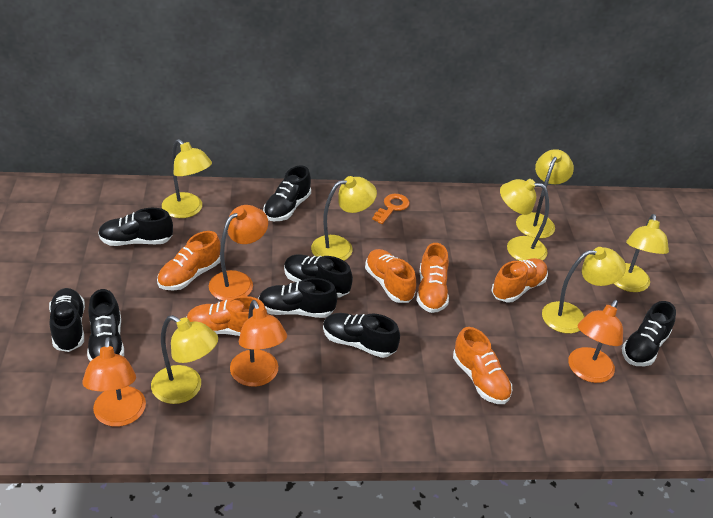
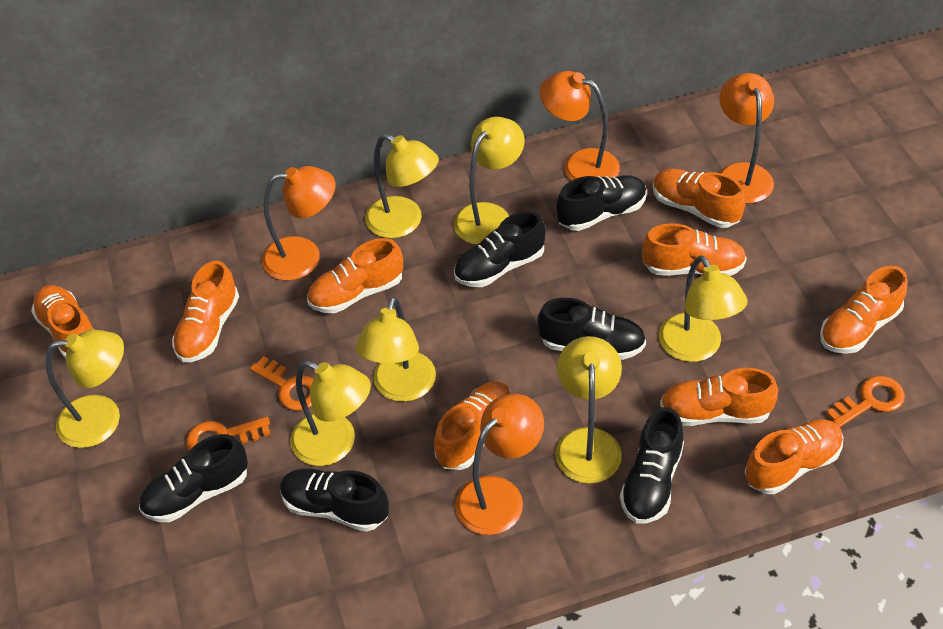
black shoe: [49,288,85,352] [87,289,124,362] [98,208,173,246] [258,278,337,318] [263,165,311,221] [284,254,353,298] [323,313,400,358] [622,301,676,366] = 8 -> [139,434,248,522] [280,468,389,532] [454,211,546,287] [537,298,646,360] [556,175,647,231] [620,407,684,524] = 6
orange key: [372,194,410,224] = 1 -> [186,417,271,451] [250,356,314,411] [826,376,905,427] = 3
orange shoe: [157,231,221,291] [186,296,267,336] [365,249,416,303] [417,243,449,313] [453,327,513,404] [492,258,548,302] = 6 -> [31,285,94,359] [172,261,239,362] [307,238,403,314] [434,381,512,470] [642,223,747,276] [653,169,745,228] [660,368,778,426] [745,419,843,494] [820,266,908,354] = 9

